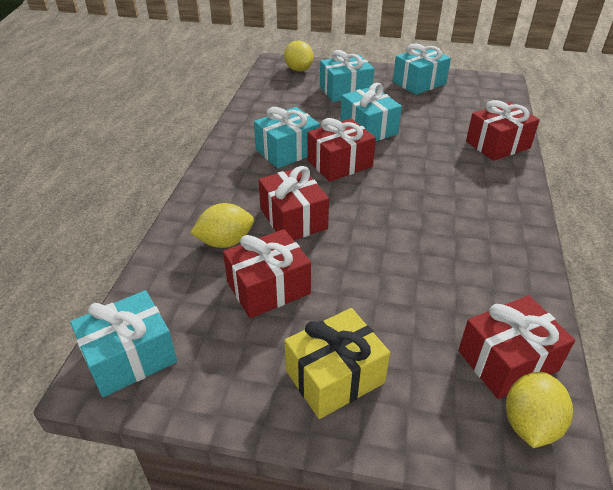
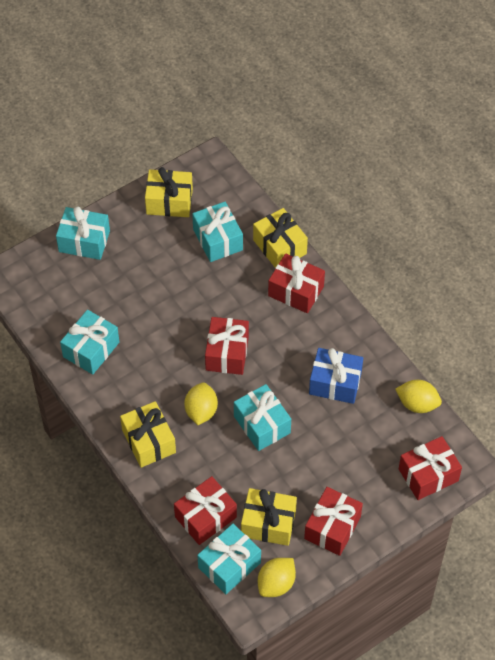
blue gift: none = 0 -> [309,348,363,404] = 1
yellow gift: [285,308,390,419] = 1 -> [120,401,176,468] [145,167,193,217] [241,488,297,546] [253,208,308,268] = 4

